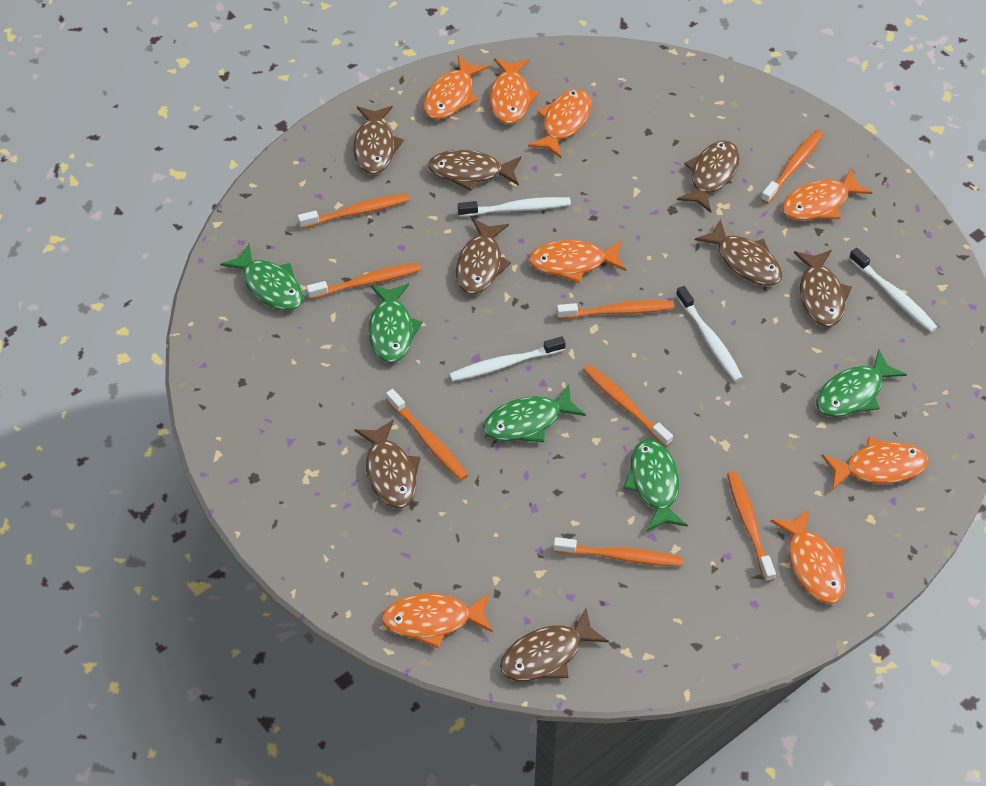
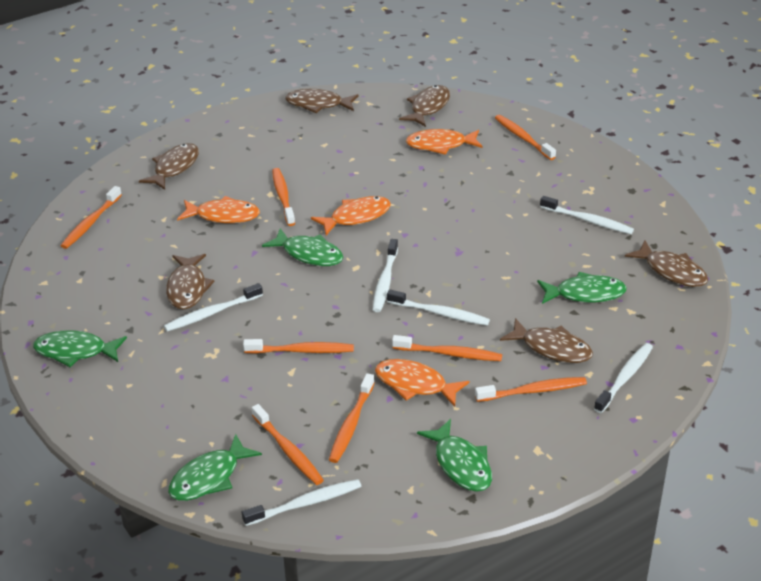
brown fish: [353,106,404,174] [354,419,421,508] [428,150,521,191] [456,218,511,294] [500,608,609,681] [677,140,740,212] [695,219,782,286] [794,250,852,327] = 8 -> [139,143,199,190] [166,254,215,309] [285,89,359,113] [399,85,450,127] [500,318,593,363] [625,241,708,287] = 6
orange fish: [382,593,493,649] [423,55,489,120] [489,58,539,124] [528,89,591,158] [529,240,626,283] [771,509,846,604] [782,169,872,220] [821,437,928,490] = 8 -> [177,196,260,223] [311,196,391,235] [375,359,469,407] [406,129,483,155] = 4
white toothbrush: [449,336,566,381] [458,197,571,217] [676,286,743,382] [849,248,937,332] = 4 -> [164,283,263,332] [242,479,362,526] [373,239,398,312] [387,290,490,326] [540,196,634,234] [594,343,653,413] = 6

